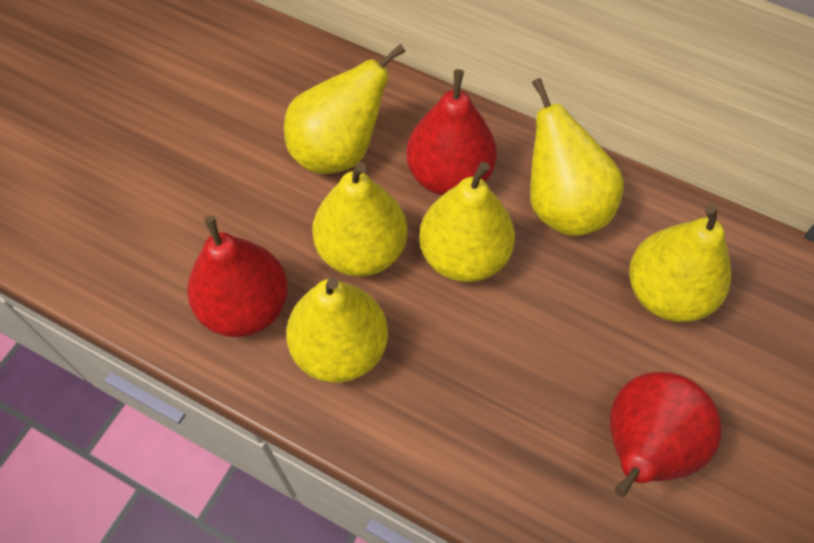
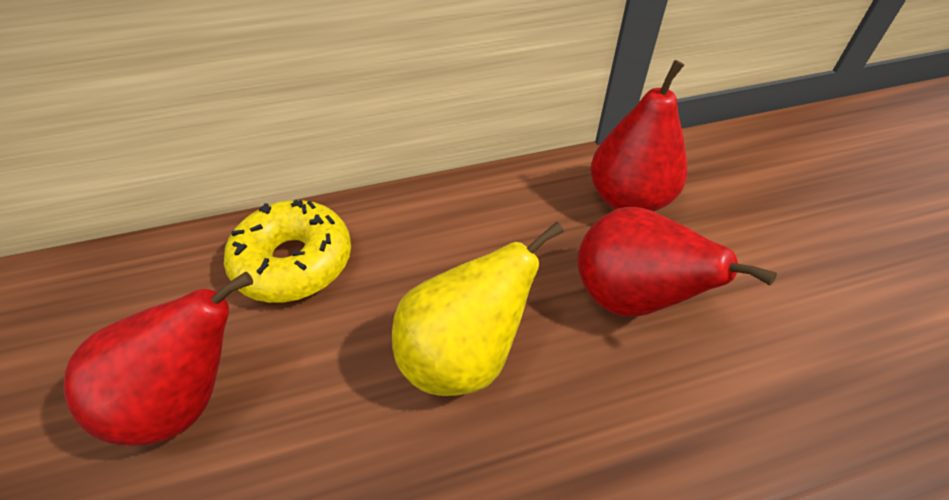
yellow donut: none = 0 -> [224,200,351,303] = 1
yellow pear: [284,44,406,174] [286,277,388,383] [312,162,407,277] [419,162,515,282] [530,78,624,236] [629,205,731,322] = 6 -> [392,222,564,396] = 1

